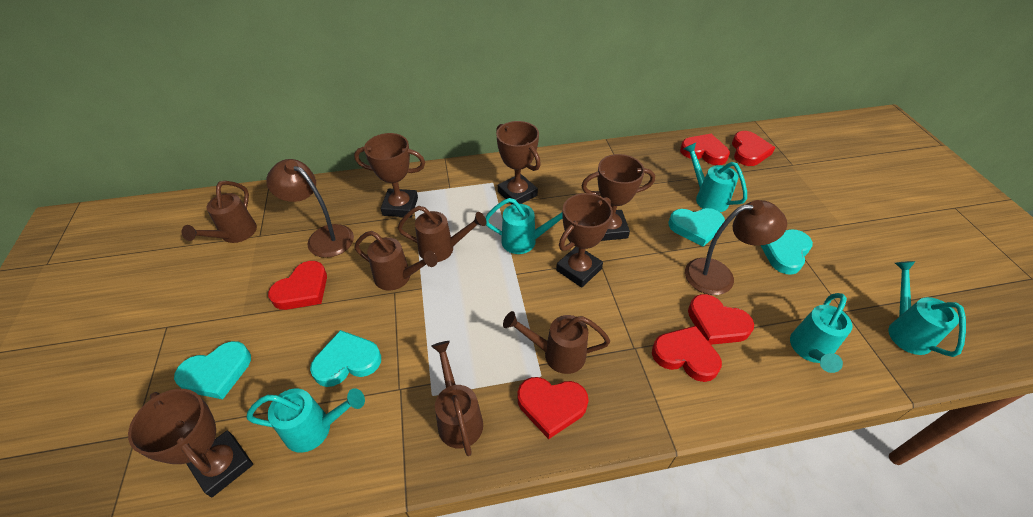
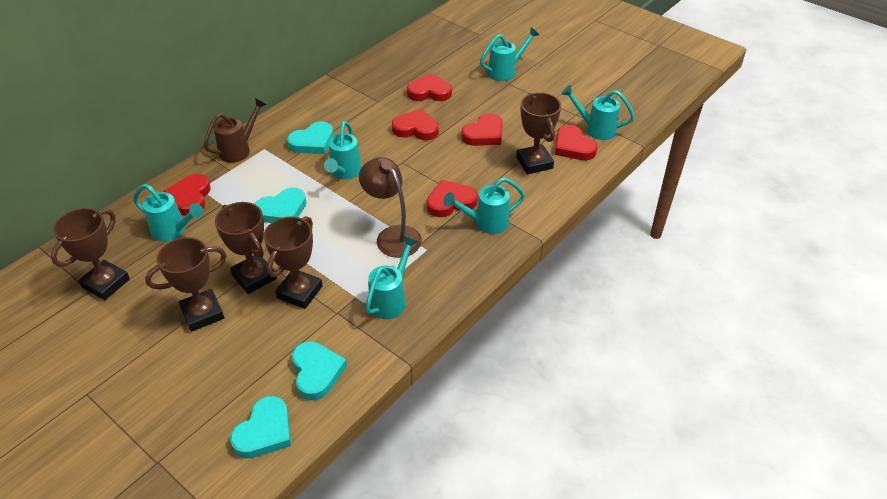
brown lamp: [266,159,354,258] [685,200,787,295] = 2 -> [359,157,422,258] = 1
brown watering can: [181,181,257,243] [354,231,438,291] [398,206,487,262] [431,341,483,456] [503,311,610,374] = 5 -> [204,98,267,163] = 1
turquoise watering can: [247,388,365,453] [485,198,563,254] [683,143,747,212] [790,293,853,373] [888,261,966,357] = 5 -> [133,184,203,242] [324,121,362,179] [365,236,418,319] [444,177,525,234] [480,27,539,81] [561,85,635,140] = 6

